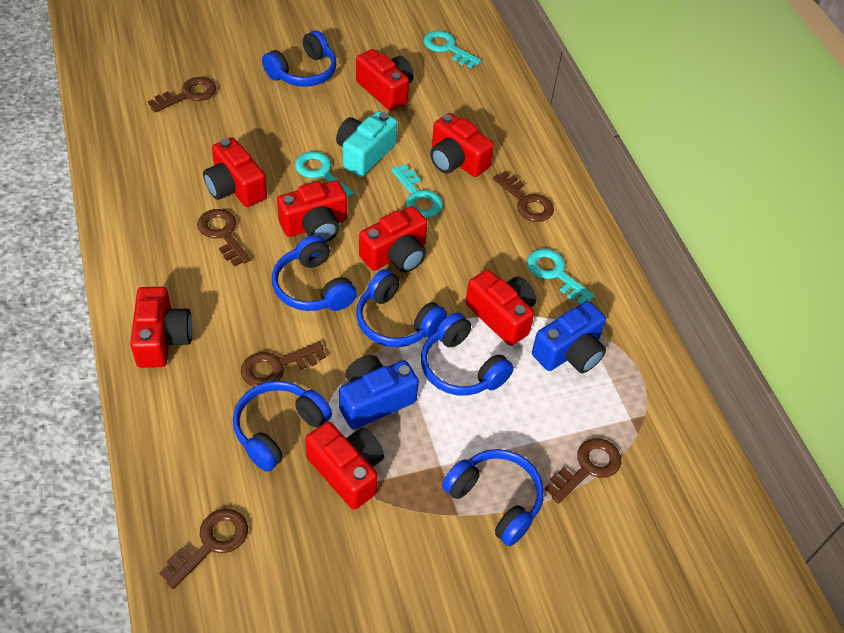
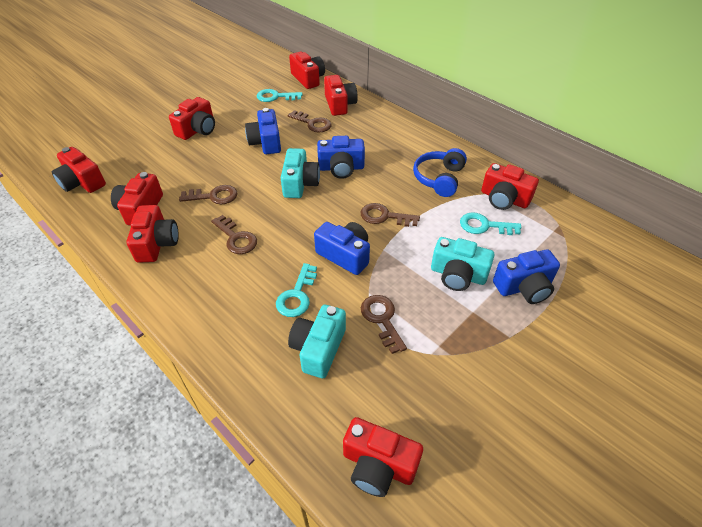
blue camera: [339,355,419,429] [532,301,606,373] = 2 -> [245,108,281,154] [314,222,370,275] [317,136,365,179] [493,249,560,304] = 4
blue headphones: [233,381,332,472] [262,30,336,86] [272,235,357,311] [356,269,447,347] [421,313,514,396] [442,449,544,546] = 6 -> [413,148,467,197] = 1
brown key: [148,77,216,112] [160,509,248,589] [197,209,251,267] [241,341,326,387] [493,171,554,222] [545,438,621,504] = 6 -> [179,185,237,204] [211,215,257,254] [288,110,331,132] [361,203,420,227] [361,295,407,354] = 5
turquoise camera: [336,111,397,177] = 1 -> [281,148,320,198] [288,305,346,378] [431,237,494,291] = 3
turquoise key: [295,151,354,197] [391,164,443,218] [424,31,481,68] [527,249,595,304] = 4 -> [257,89,303,102] [276,263,317,317] [460,212,522,235] = 3

